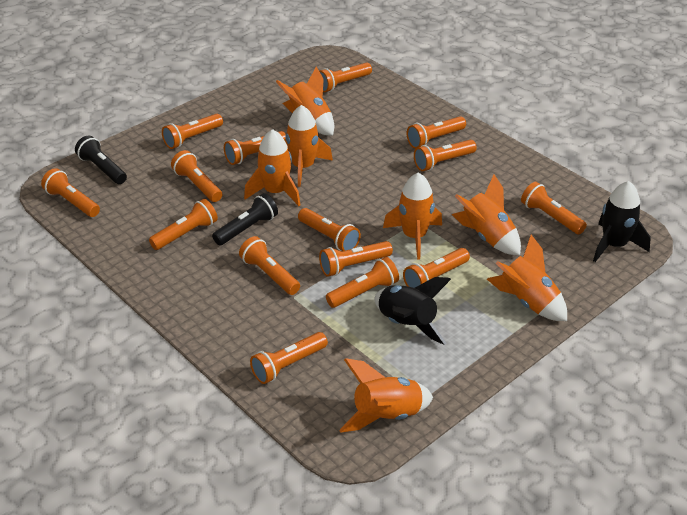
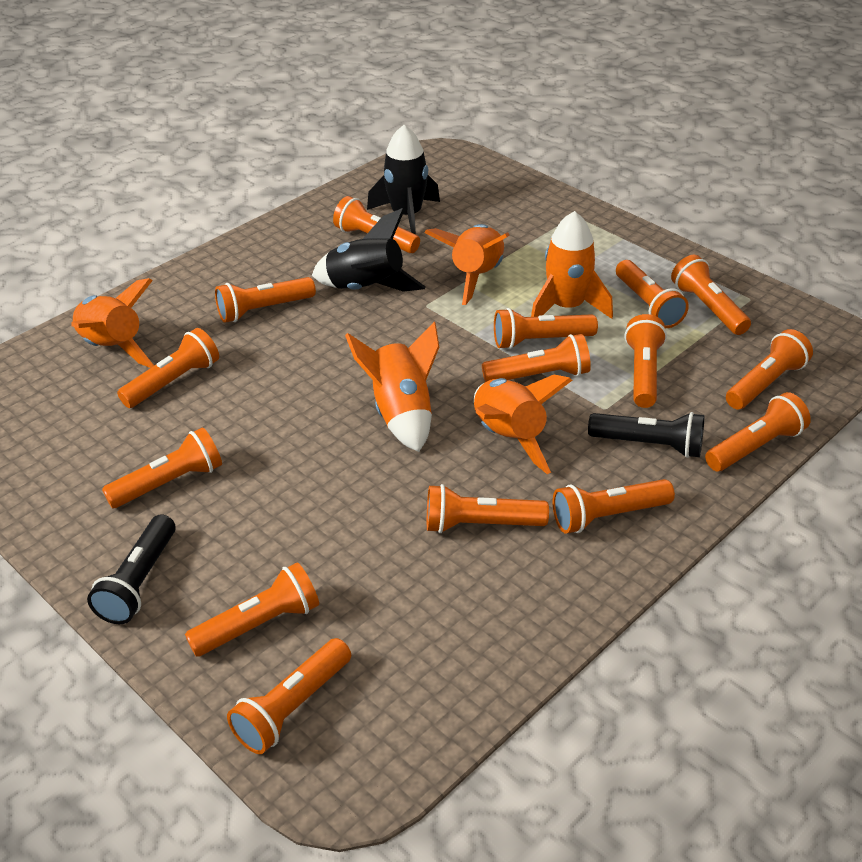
orange rocket: [244,129,300,206] [276,67,334,136] [285,105,333,187] [339,358,433,433] [383,173,442,260] [452,175,521,255] [487,235,567,321] = 7 -> [72,278,154,368] [345,322,439,452] [424,224,510,305] [474,375,572,474] [531,211,613,319] = 5

